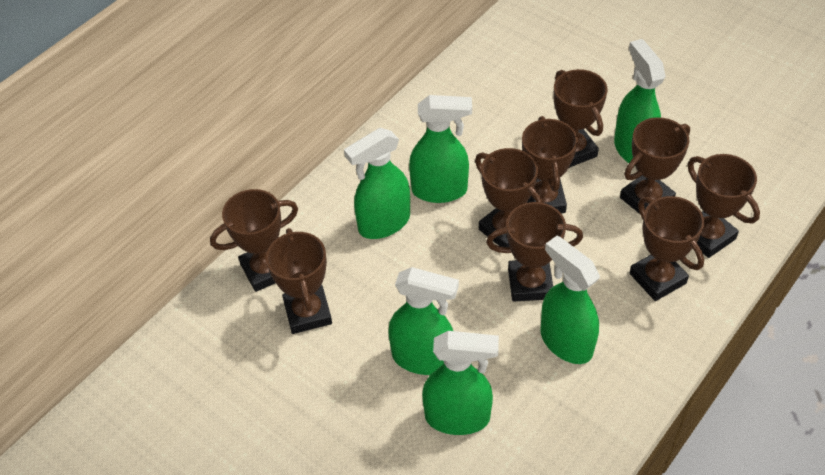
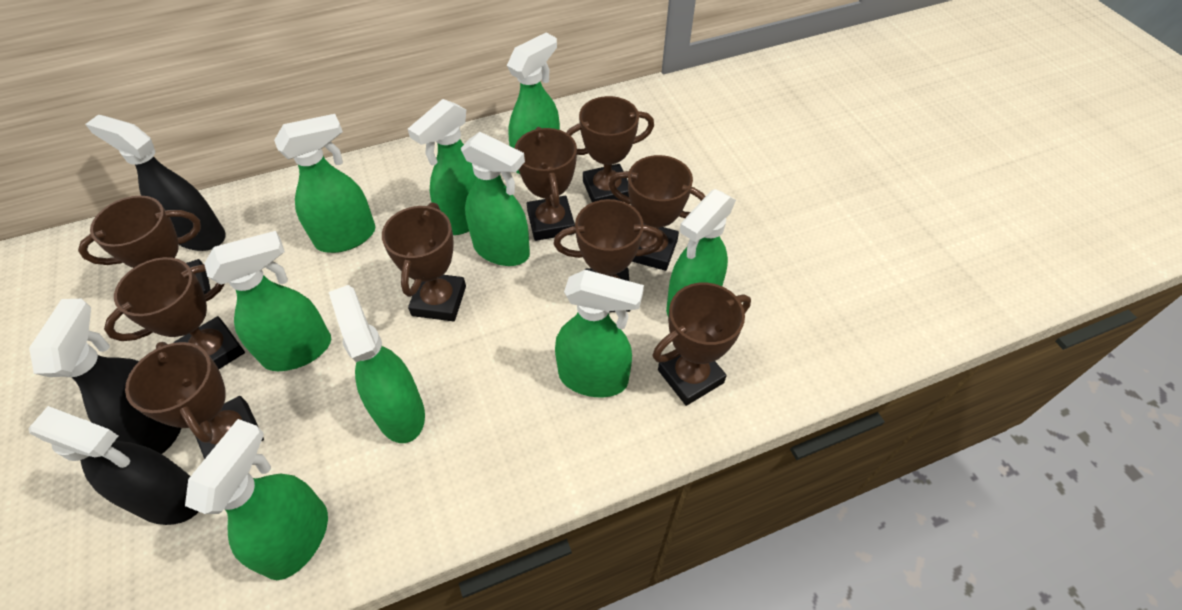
black spray bottle: none = 0 -> [28,406,199,525] [29,299,182,454] [85,115,226,251] = 3
green spray bottle: [344,128,410,239] [388,267,459,375] [409,95,472,203] [422,331,499,435] [540,236,600,364] [614,39,666,163] = 6 -> [185,419,328,580] [204,231,331,371] [274,114,376,253] [329,285,425,443] [408,99,476,235] [461,132,530,266] [507,33,560,174] [555,270,644,397] [666,189,736,316] = 9

